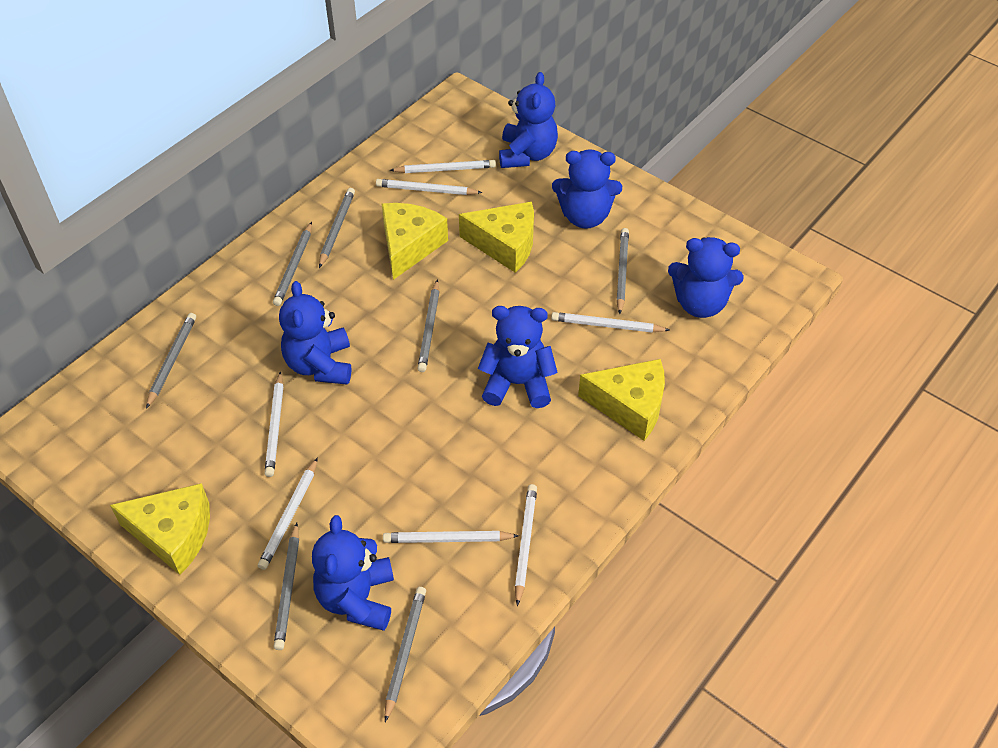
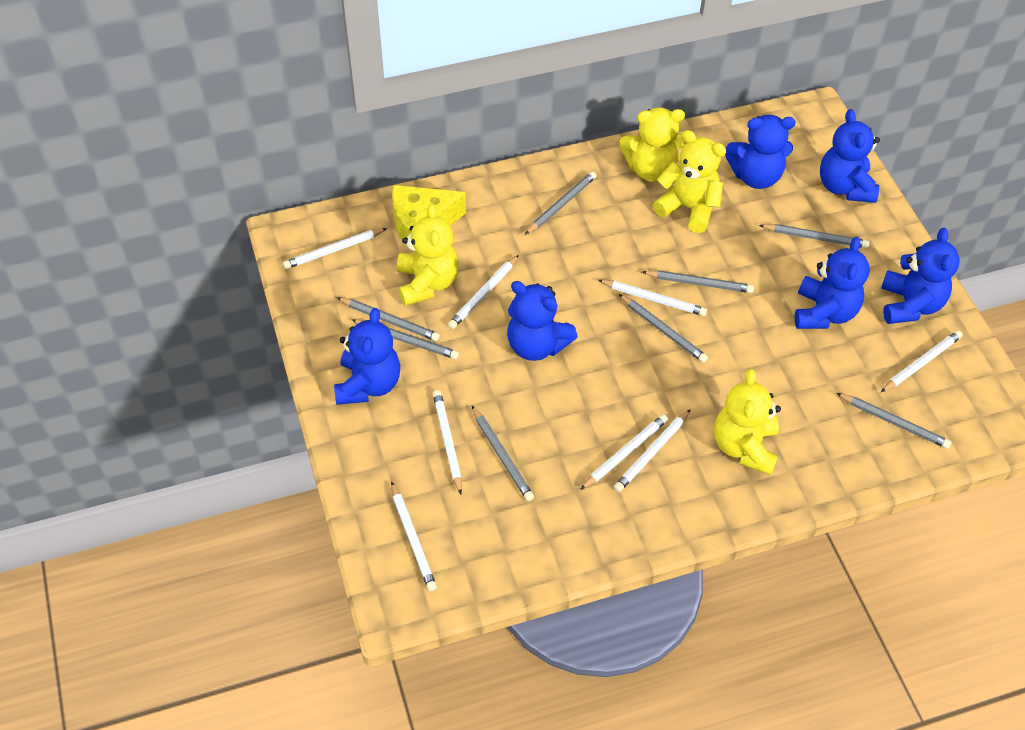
grey pencil: [146,313,196,409] [273,222,312,306] [273,522,299,650] [319,188,355,268] [385,587,426,722] [417,279,439,372] [616,228,629,314] = 7 -> [337,297,440,341] [352,319,459,359] [472,406,534,501] [525,171,597,235] [619,294,708,363] [642,270,754,293] [759,224,869,248] [836,393,951,449] = 8
white pencil: [258,457,318,570] [264,371,284,477] [376,179,483,195] [383,531,519,543] [390,160,496,173] [515,484,537,606] [551,312,669,333] = 7 -> [283,228,387,269] [391,481,437,591] [433,390,462,494] [448,255,519,329] [580,414,668,490] [598,280,707,316] [614,409,691,492] [881,330,963,392] = 8
yellow cheese: [110,483,210,575] [382,203,448,280] [459,202,534,273] [578,359,665,441] = 4 -> [392,185,466,253] = 1
yellow teddy bear: none = 0 -> [397,204,458,306] [620,108,686,182] [653,130,726,233] [714,369,781,475] = 4

